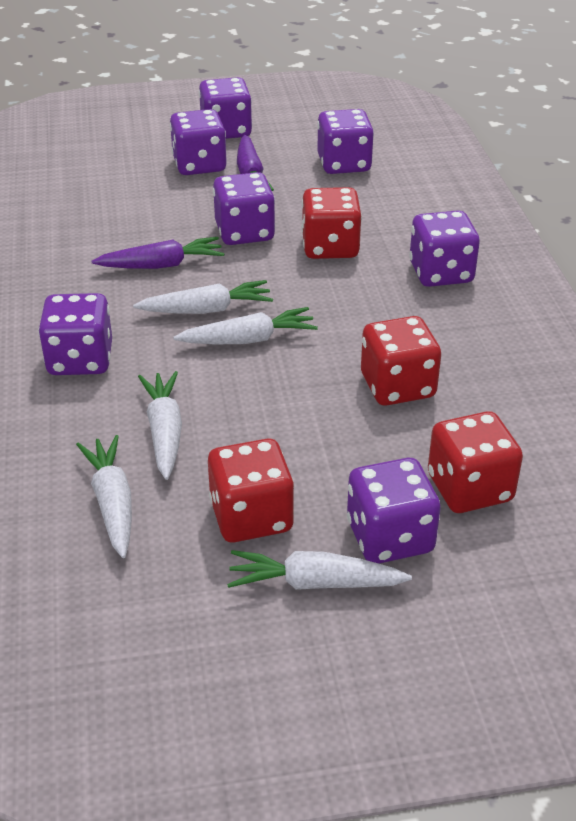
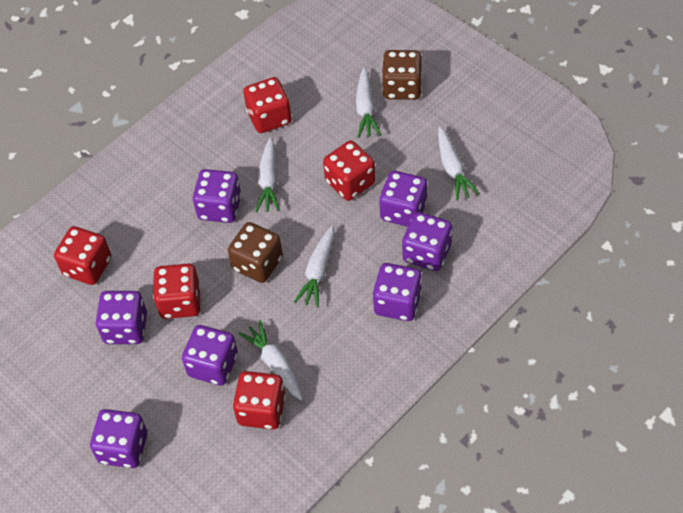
brown dice: none = 0 -> [228,222,283,283] [382,50,422,100] = 2
purple carrot: [91,237,224,269] [237,135,274,191] = 2 -> none = 0
red dice: [208,439,294,542] [301,187,362,259] [361,316,441,406] [428,411,523,513] = 4 -> [54,226,111,285] [153,264,201,319] [233,371,286,429] [243,77,292,133] [323,140,376,201] = 5

